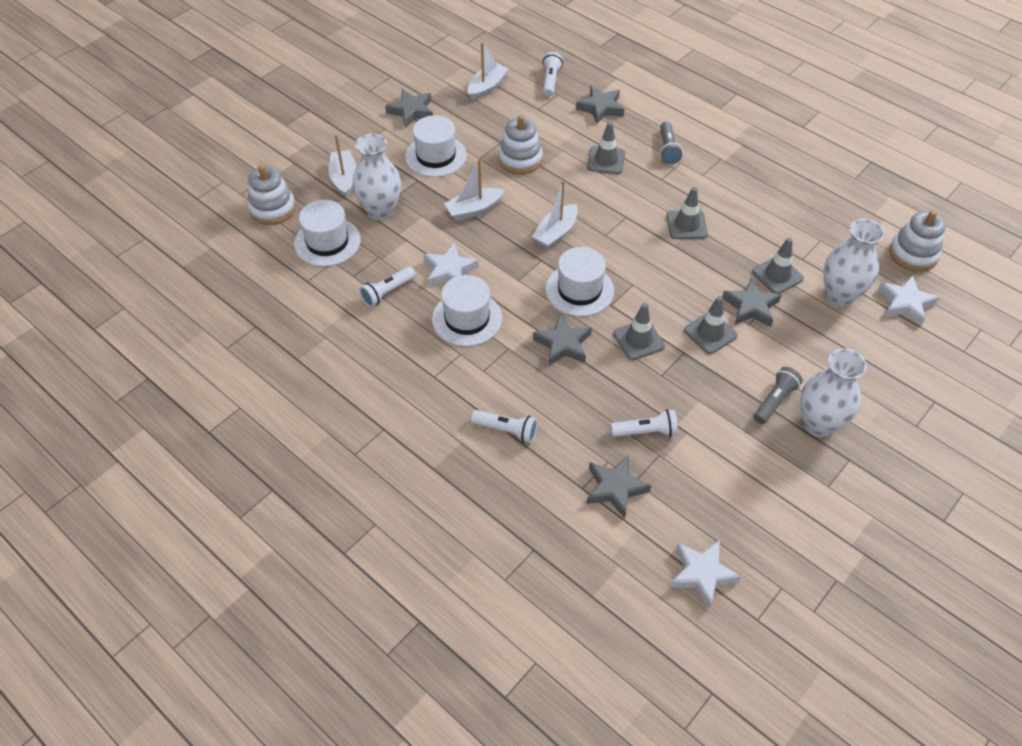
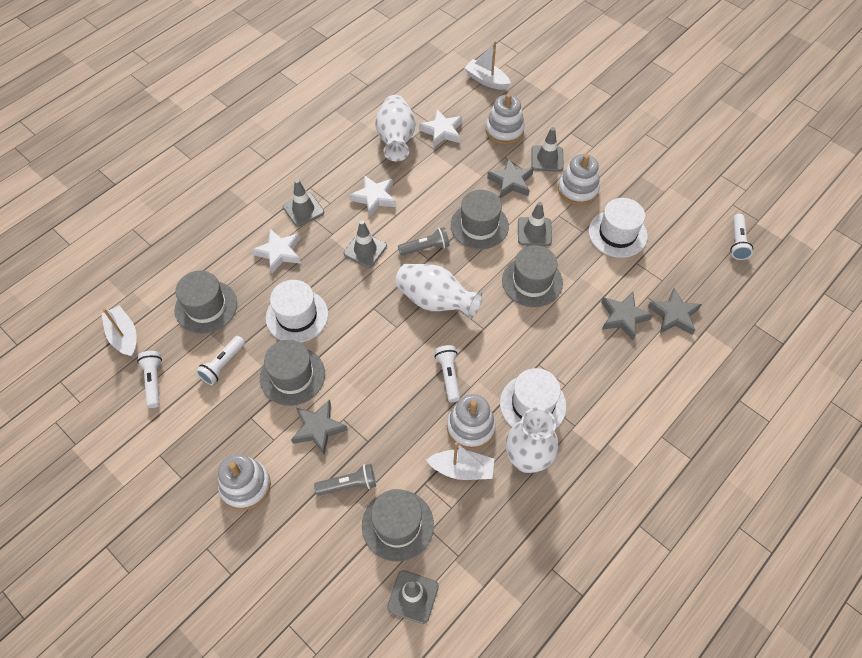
grey hat: none = 0 -> [175,270,237,334] [260,340,325,406] [362,489,434,562] [451,190,509,249] [502,245,563,307] = 5
grey star: [385,89,433,128] [533,314,592,366] [576,86,624,125] [586,455,651,519] [722,277,782,327] = 5 -> [291,399,348,455] [487,158,534,198] [601,292,653,340] [648,288,702,335] = 4
white boat: [329,135,356,198] [444,159,504,221] [468,42,509,101] [532,180,578,249] = 4 -> [101,305,136,357] [426,442,494,480] [464,41,511,90] = 3
white hat: [294,200,361,267] [405,115,467,177] [432,275,502,346] [545,247,614,316] = 4 -> [266,280,328,343] [500,368,567,428] [589,198,648,258] = 3
white stacking toy: [248,165,296,225] [498,115,543,174] [889,210,946,272] = 3 -> [218,454,271,510] [447,394,496,450] [486,93,525,145] [558,154,600,205] = 4

